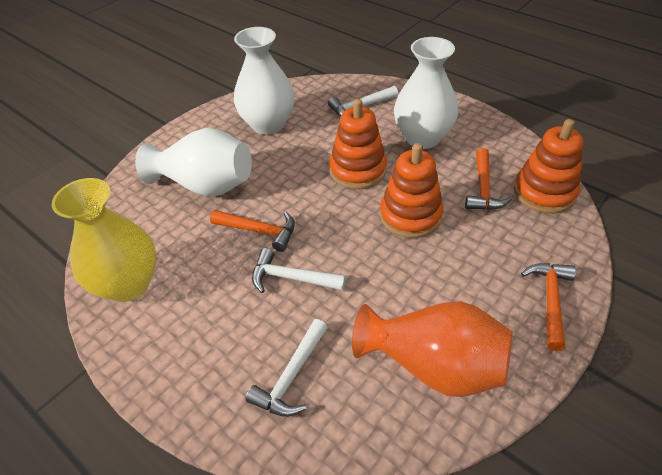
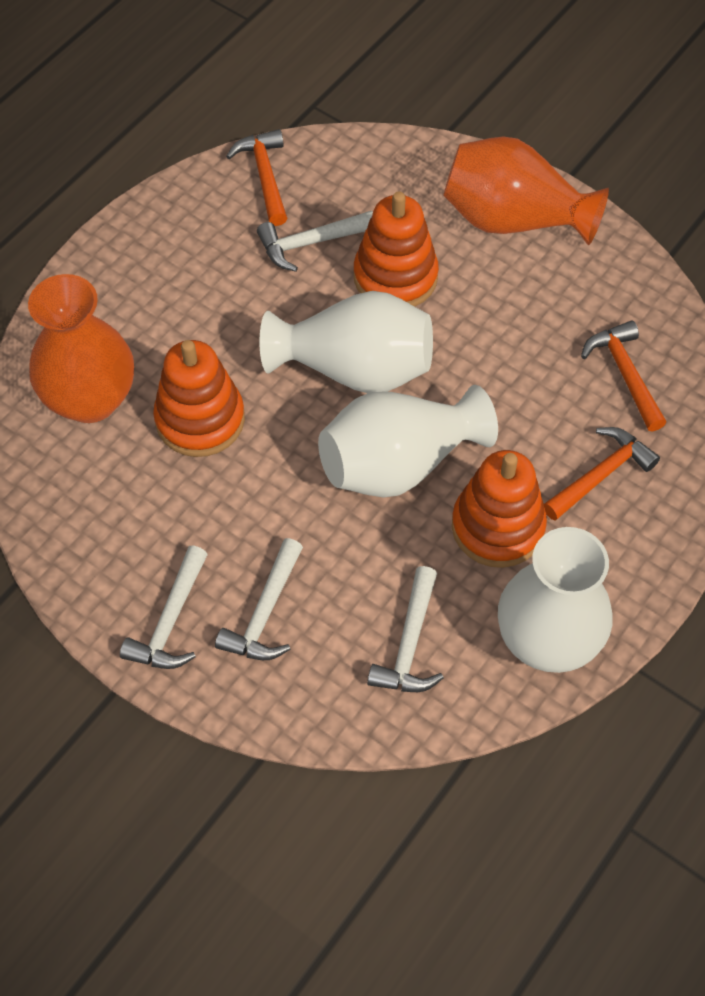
orange vase: [352,301,512,397] = 1 -> [28,274,134,423] [443,136,609,245] = 2
white hammer: [245,319,328,417] [252,248,346,293] [328,86,398,117] = 3 -> [120,546,208,669] [215,538,303,660] [257,211,373,272] [367,566,444,692] = 4
yellow vase: [52,178,156,302] = 1 -> none = 0

